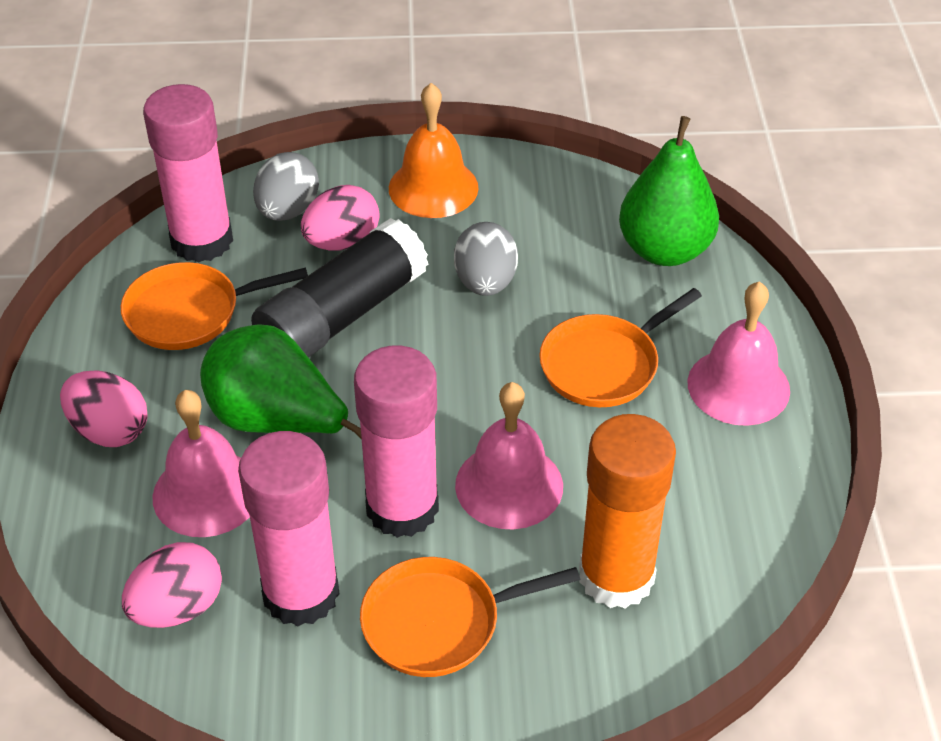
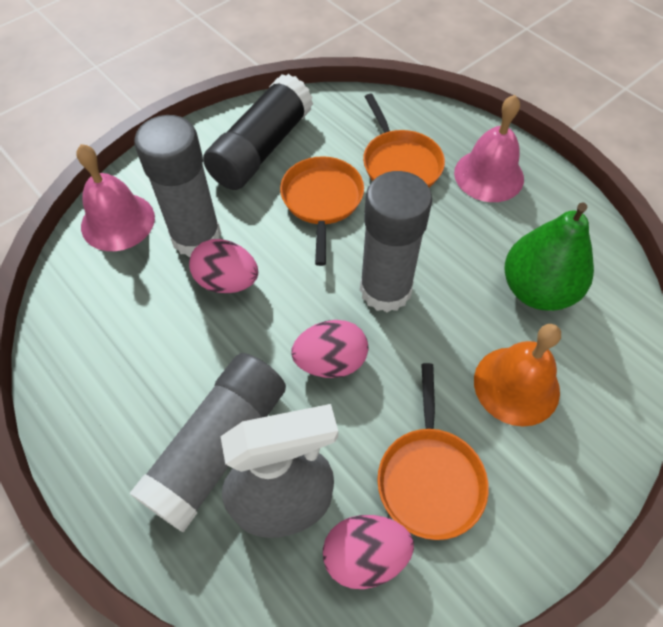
green pear: [200,324,362,440] [619,116,719,266] = 2 -> [505,202,594,311] = 1
grey egg: [253,152,319,221] [454,222,518,296] = 2 -> none = 0
grey glue stick: none = 0 -> [129,353,286,533] [134,115,221,257] [360,171,432,312] = 3
grey spray bottle: none = 0 -> [220,404,338,538] = 1
orange glue stick: [579,414,676,609] = 1 -> none = 0
pink bell: [152,390,250,537] [455,382,563,529] [688,281,790,426] = 3 -> [76,144,155,251] [454,95,524,202] = 2
pink glue stick: [143,84,233,263] [238,431,339,626] [354,346,439,538] = 3 -> none = 0

